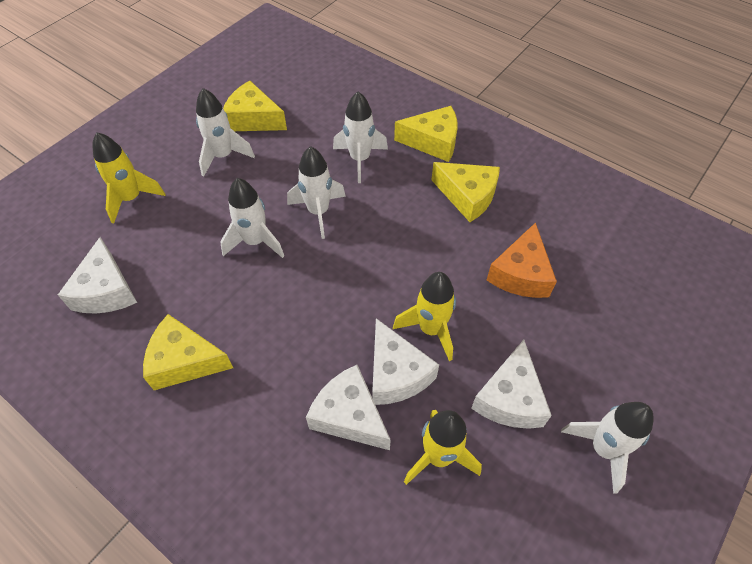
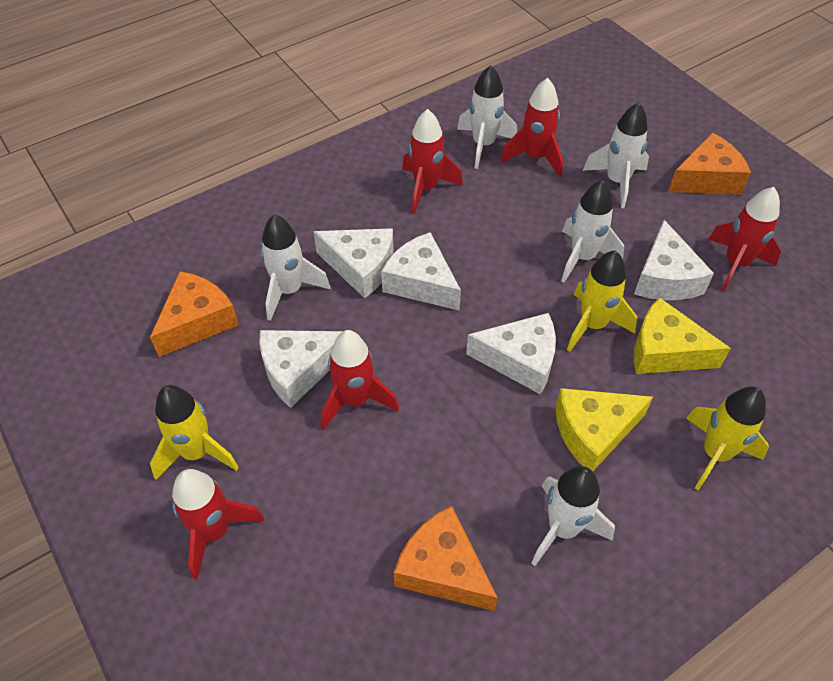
orange cheese: [487,222,557,298] = 1 -> [150,271,239,357] [394,506,498,611] [668,132,751,195] = 3
red rocket: none = 0 -> [172,469,265,580] [321,330,399,430] [402,109,463,214] [500,78,563,177] [709,187,781,291] = 5
white cheese: [58,237,137,314] [306,365,391,450] [372,318,439,405] [471,340,552,429] = 4 -> [259,330,343,408] [313,228,394,298] [381,232,461,311] [466,313,556,395] [634,220,714,300] = 5
yellow cheese: [143,314,233,390] [223,81,287,131] [394,106,457,162] [431,162,500,222] = 4 -> [555,388,653,471] [634,297,731,374] = 2

